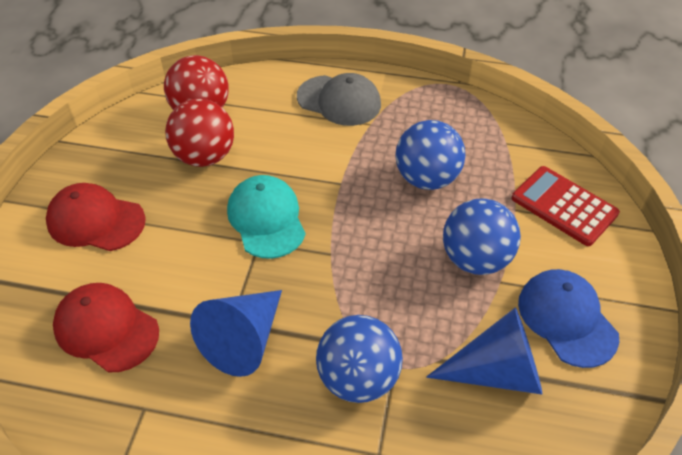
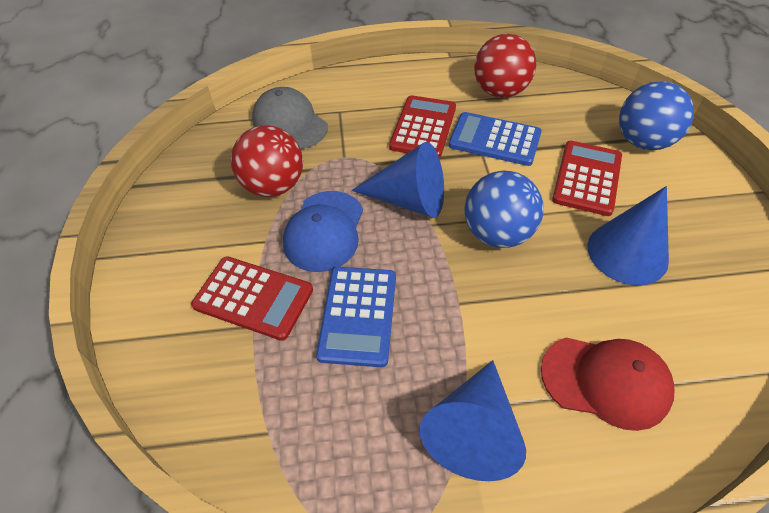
blue ball: [316,315,403,403] [396,120,466,190] [443,198,521,275] = 3 -> [464,171,544,248] [619,81,694,150] = 2
blue calculator: none = 0 -> [316,267,396,367] [449,112,542,166] = 2
blue cone: [190,290,282,377] [426,308,543,394] = 2 -> [351,142,444,218] [420,360,526,481] [587,186,669,285] = 3
red calculator: [512,166,620,246] = 1 -> [191,256,313,341] [389,95,456,158] [552,141,622,216] = 3
red cap: [46,183,146,251] [53,283,159,373] = 2 -> [541,338,675,431] = 1
turquoise cap: [227,175,306,259] = 1 -> none = 0

